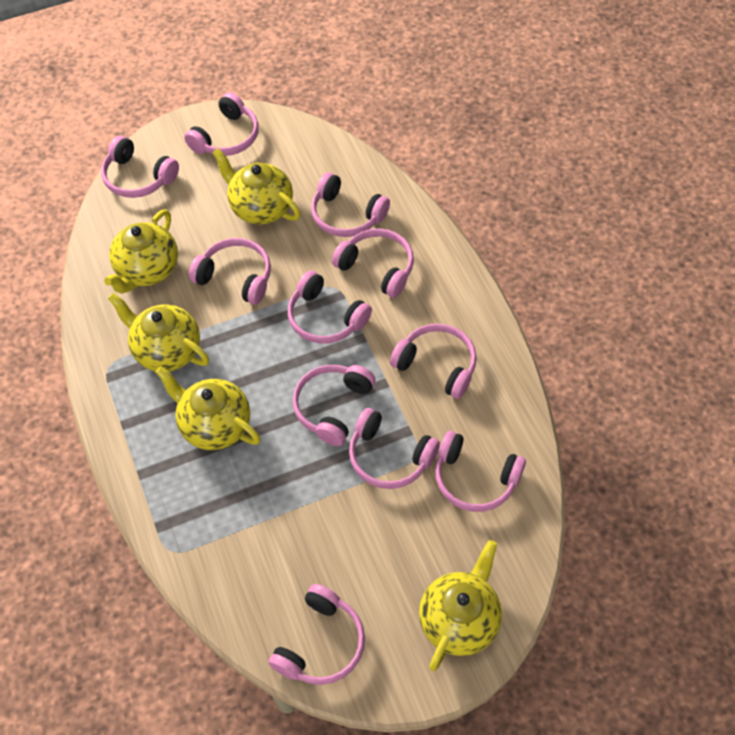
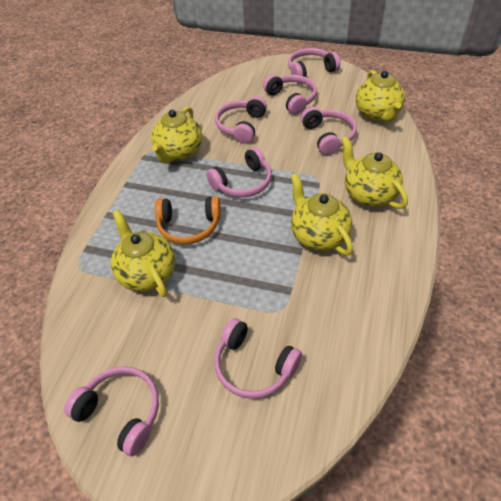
orange headphones: none = 0 -> [155,196,221,244] = 1
pink headphones: [101,136,179,198] [184,92,259,156] [189,238,271,305] [269,584,365,685] [288,271,372,344] [293,365,375,446] [311,172,390,237] [332,229,414,298] [349,408,440,489] [390,324,477,399] [435,431,526,512] = 11 -> [64,366,159,456] [206,147,272,197] [214,318,302,399] [215,96,267,143] [263,74,317,115] [288,48,340,77] [301,107,357,155] = 7

